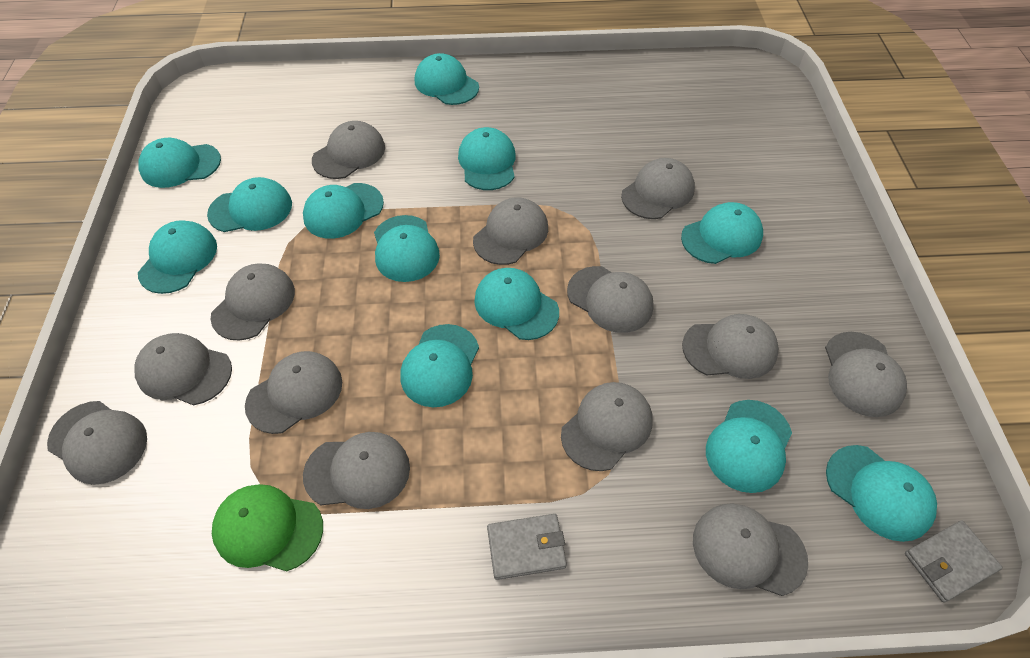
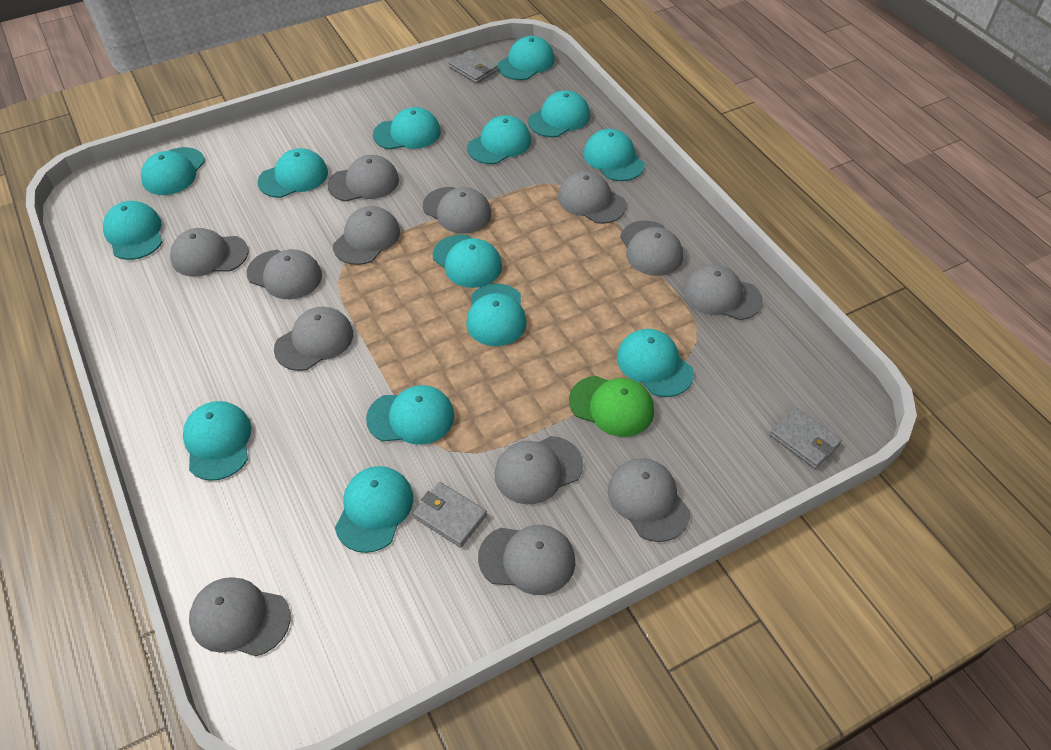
grey wallet: [487,514,567,580] [905,520,1002,602] = 2 -> [413,482,487,547] [449,50,498,83] [770,407,842,469] = 3
turquoise cap: [138,138,221,188] [138,220,217,294] [207,177,292,232] [303,183,384,239] [374,215,440,282] [401,324,479,407] [415,53,479,105] [458,127,516,190] [474,268,559,340] [681,202,763,264] [706,400,792,493] [826,445,937,542] = 12 -> [103,201,162,260] [141,147,205,195] [183,401,251,481] [258,148,328,198] [335,466,413,553] [366,385,454,445] [373,107,441,149] [432,235,502,288] [466,283,527,346] [467,115,531,164] [498,36,554,80] [528,90,590,137] [583,129,645,181] [617,329,694,397] = 14

